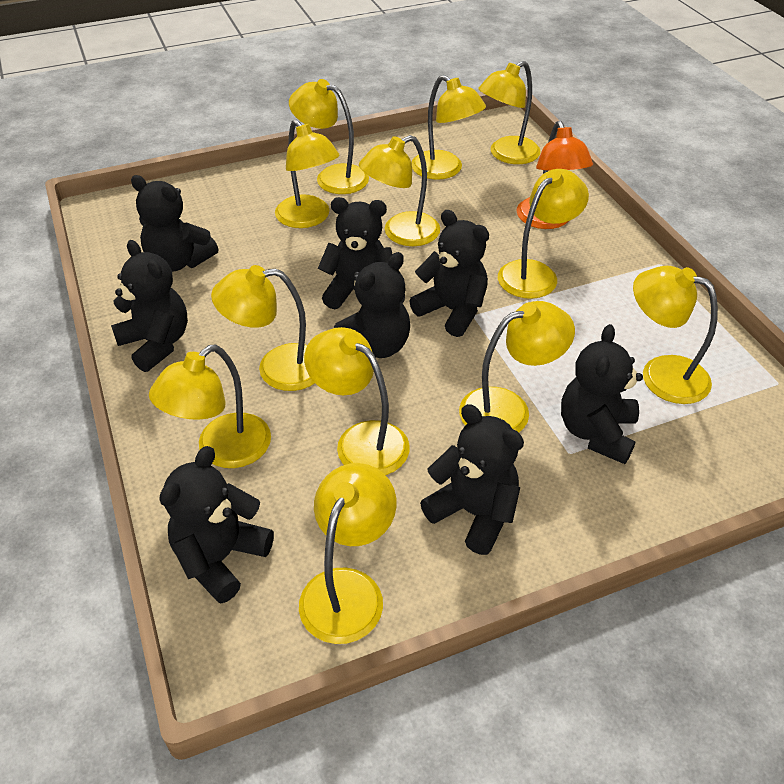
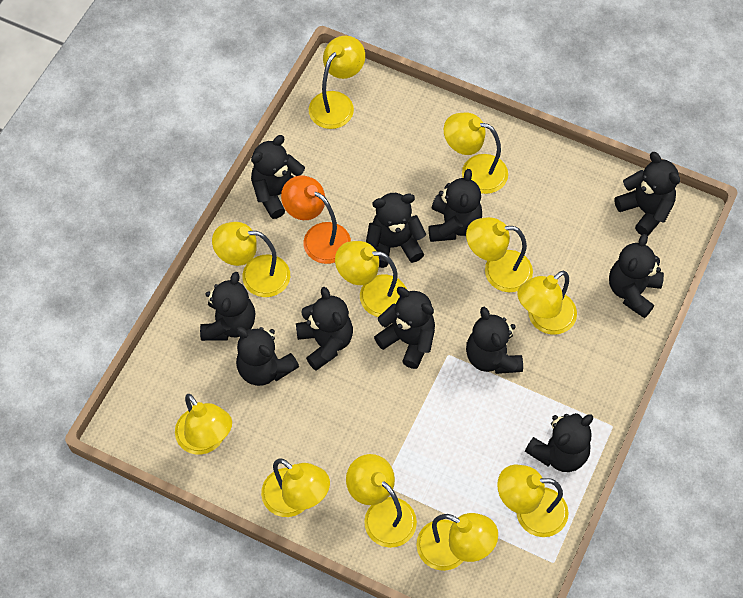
black teddy bear: [111,240,188,372] [131,175,218,272] [159,446,274,604] [318,197,392,309] [334,252,410,358] [409,210,489,337] [420,404,524,555] [561,324,643,464] = 8 -> [200,272,256,341] [236,327,299,386] [251,135,305,219] [296,287,353,371] [366,193,426,268] [374,287,435,369] [429,169,482,242] [466,307,523,374] [525,413,593,472] [609,234,664,318] [614,152,680,236] = 11
yellow lamp: [149,345,271,468] [211,265,315,391] [275,119,339,228] [289,79,369,194] [299,463,397,644] [304,327,410,475] [359,135,440,246] [411,75,486,180] [459,301,575,433] [478,61,541,164] [498,169,589,299] [633,266,718,404] = 12 -> [175,394,232,455] [212,222,290,297] [261,459,330,517] [309,36,365,129] [335,241,407,317] [346,454,417,548] [416,513,498,571] [444,112,508,194] [466,217,533,292] [497,465,569,537] [517,271,577,335] = 11

